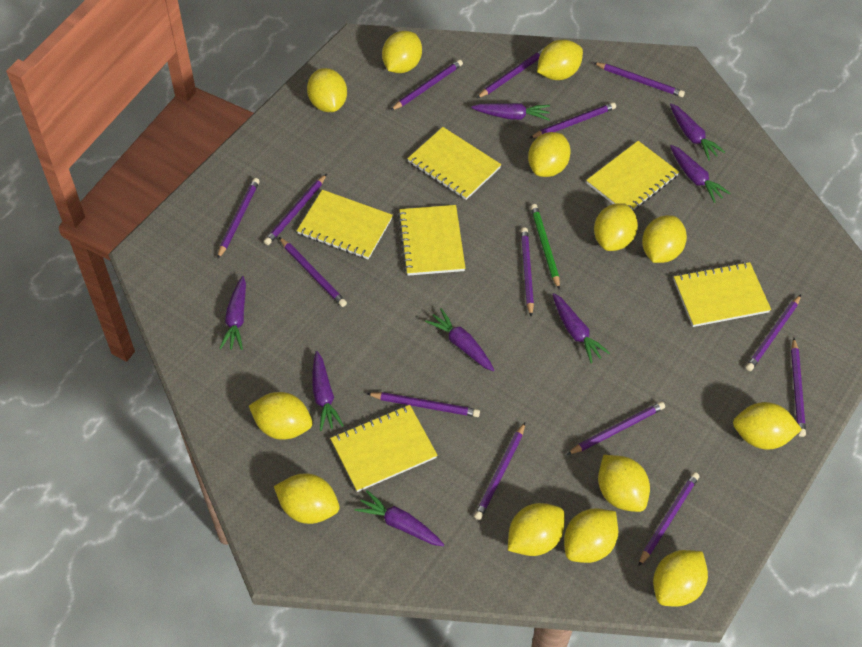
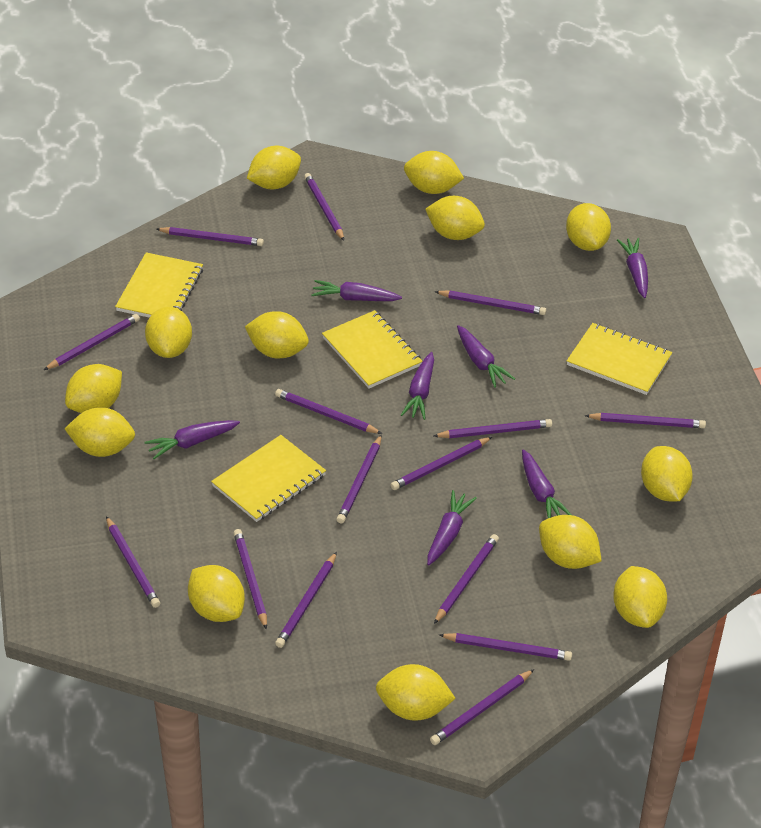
green pencil: [531,204,560,290] = 1 -> none = 0
purple carrot: [219,276,246,350] [312,351,344,431] [355,490,444,546] [425,308,494,371] [471,103,550,121] [553,293,610,363] [670,103,725,160] [670,145,730,203] = 8 -> [145,420,240,459] [311,280,402,301] [401,352,434,420] [427,490,477,565] [457,325,515,388] [522,450,572,518] [617,238,648,298] = 7
purple pencil: [217,178,260,259] [264,174,327,245] [279,237,347,307] [366,392,480,417] [390,60,463,111] [474,422,525,520] [477,49,543,98] [521,227,534,317] [530,102,616,138] [567,402,665,455] [593,62,685,97] [638,472,699,567] [746,295,801,371] [791,338,806,437] = 14 -> [44,314,140,370] [106,516,160,608] [157,227,264,246] [233,529,267,630] [275,389,382,434] [275,552,337,648] [304,173,344,241] [337,435,382,524] [390,437,492,490] [430,669,534,745] [434,419,552,438] [434,534,499,624] [435,291,546,315] [439,633,572,661] [584,413,706,428] = 15
yellow notebook: [297,190,393,259] [330,405,438,492] [398,205,465,276] [407,127,501,200] [586,141,679,211] [674,262,771,327] = 6 -> [115,252,203,318] [211,435,326,522] [322,310,423,389] [567,323,672,395] = 4

